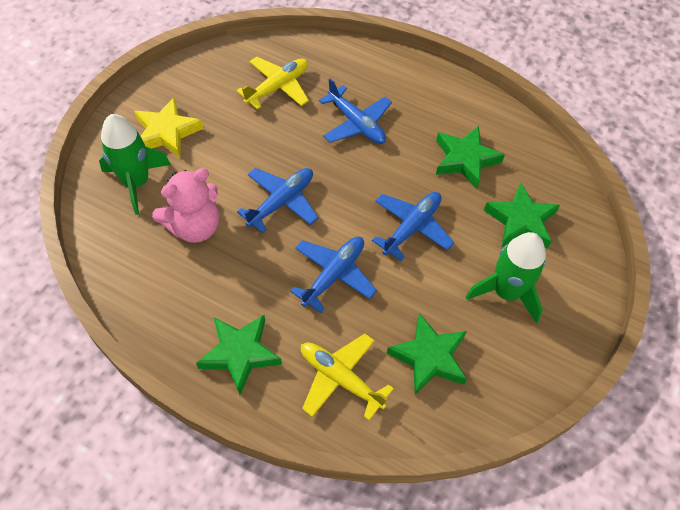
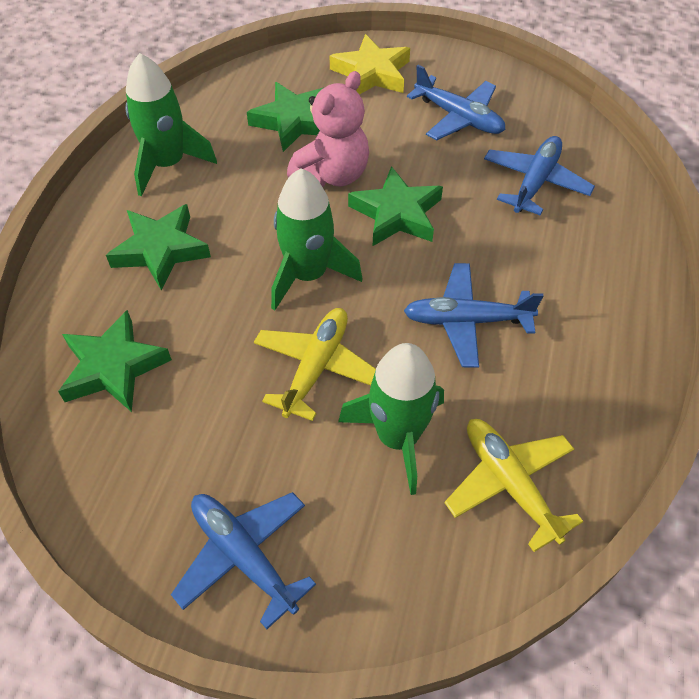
green rocket: [99,114,171,215] [466,232,546,323] = 2 -> [125,53,217,196] [271,168,362,310] [338,343,444,495] = 3

